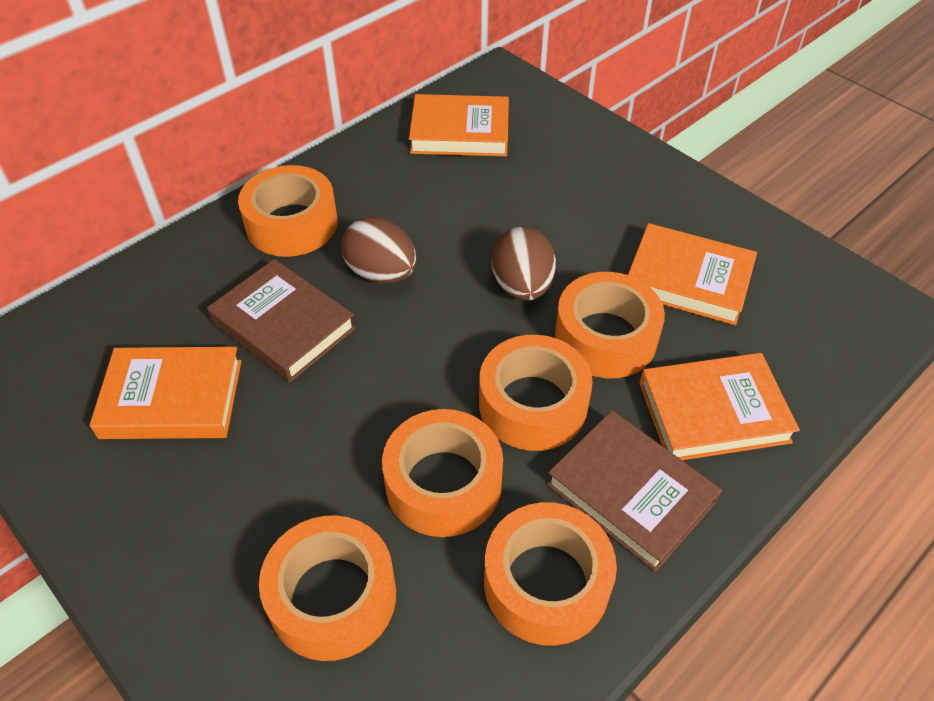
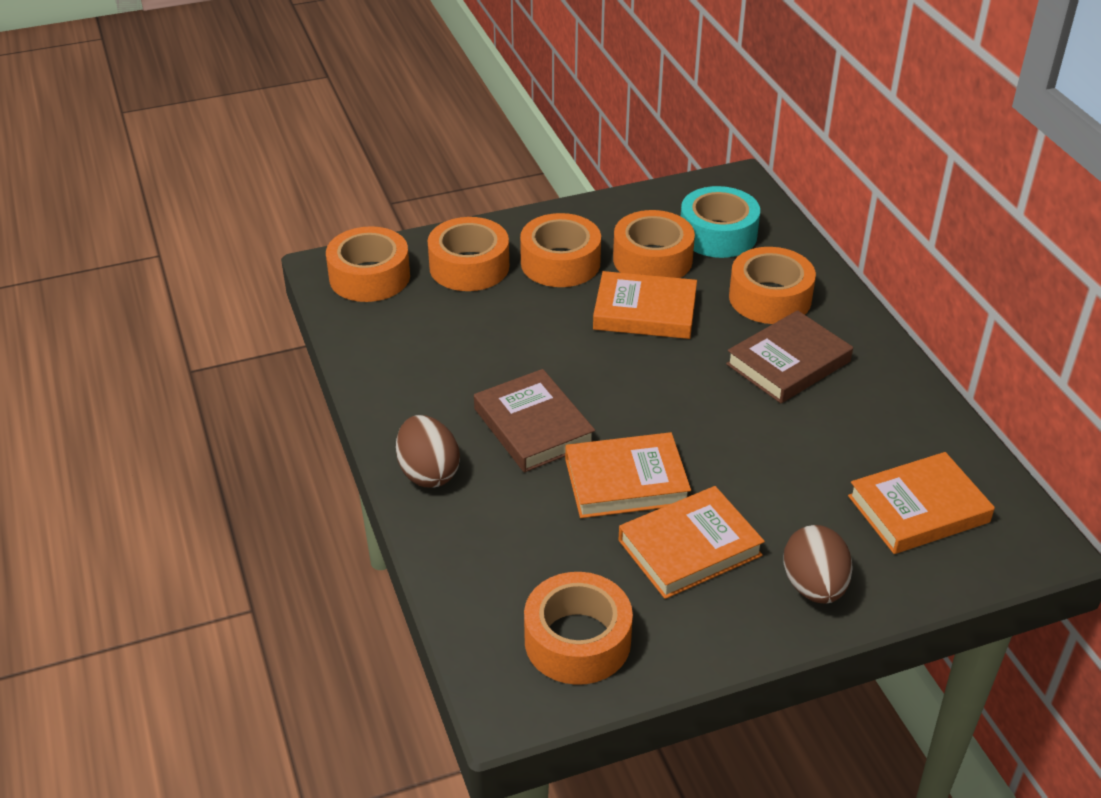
turquoise tape: none = 0 -> [681,186,760,258] = 1

